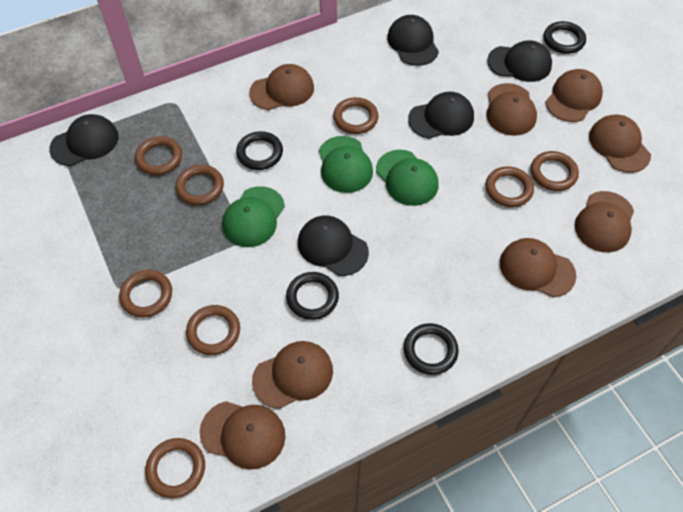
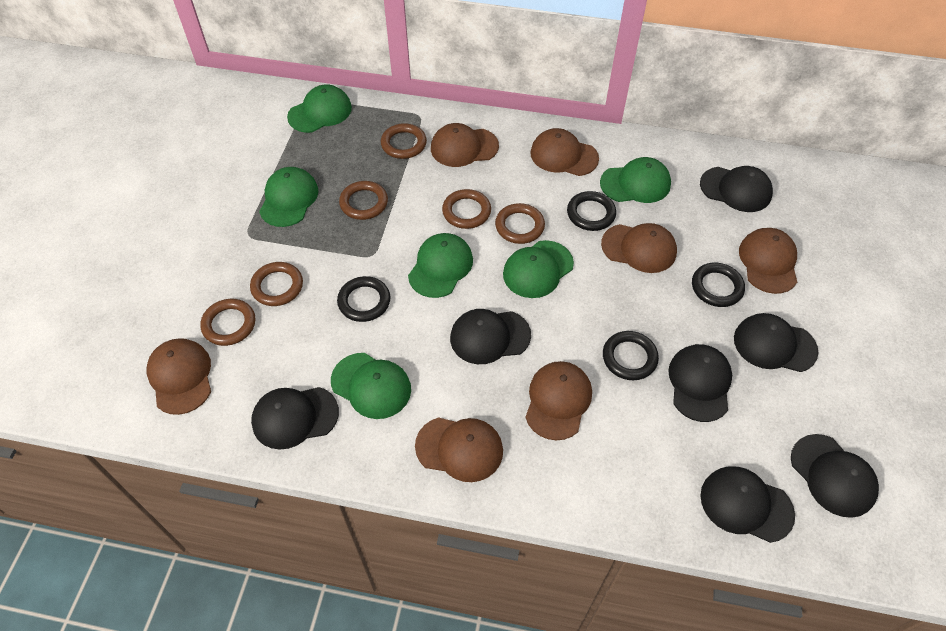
black cap: [49,114,119,166] [298,216,369,276] [387,15,439,66] [408,92,474,139] [487,40,552,82] = 5 -> [251,387,339,450] [450,309,531,364] [668,344,732,422] [700,166,773,212] [700,466,795,543] [734,313,818,372] [791,434,879,518] = 7
brown cap: [200,401,285,469] [249,64,314,110] [252,341,333,409] [486,83,537,136] [500,238,576,297] [546,69,603,122] [575,191,634,252] [589,115,651,173] = 8 -> [147,338,211,415] [415,417,503,482] [431,123,499,167] [525,361,592,440] [530,128,599,176] [601,223,677,273] [739,228,797,294] = 7
brown ring: [119,270,172,318] [135,136,182,175] [145,438,205,498] [175,165,224,205] [186,305,240,355] [333,97,379,134] [485,166,534,207] [531,151,579,191] = 8 -> [200,299,255,346] [250,262,303,306] [339,181,388,220] [381,123,427,159] [442,189,491,229] [495,203,545,244] = 6
green cap: [222,186,285,247] [319,136,373,193] [376,150,438,206] = 3 -> [259,167,319,227] [287,85,352,133] [331,353,411,419] [408,233,473,298] [503,240,574,298] [600,157,671,203] = 6

